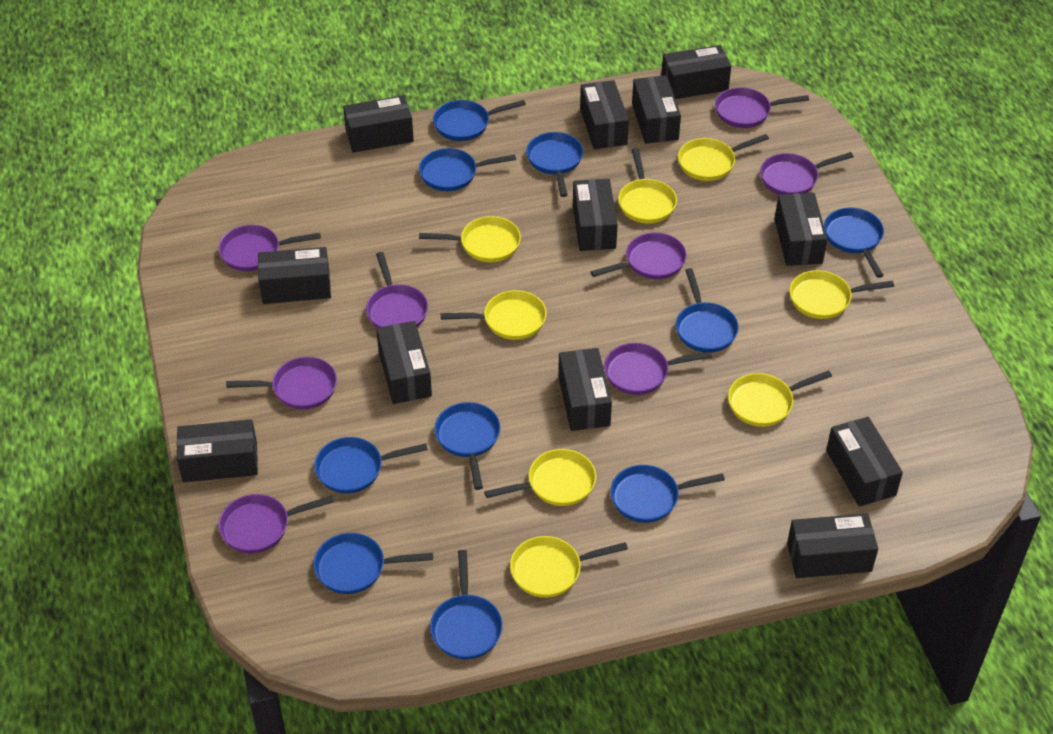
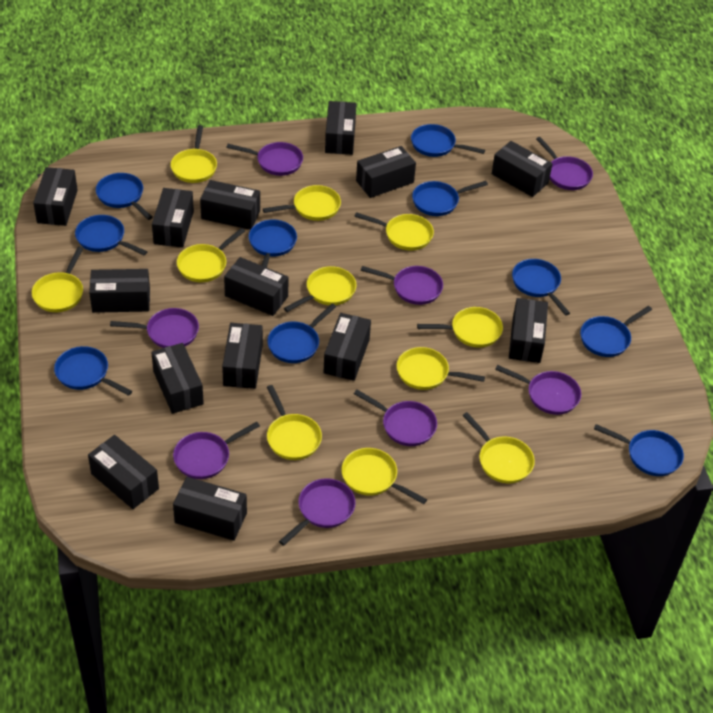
black box: [177,419,258,482] [258,247,331,304] [343,95,414,153] [376,321,432,404] [558,348,612,431] [573,179,618,251] [580,80,629,149] [632,75,681,144] [661,45,731,99] [775,193,827,266] [787,513,878,578] [826,417,903,507] = 12 -> [33,167,78,226] [88,435,159,509] [89,269,150,313] [151,343,204,414] [152,188,194,248] [173,477,247,541] [200,180,260,230] [222,323,263,389] [224,257,288,316] [323,313,371,381] [325,101,357,155] [356,146,416,198] [492,141,552,197] [509,298,548,363] = 14
yellow pan: [419,216,521,262] [441,290,547,340] [484,449,596,506] [510,536,628,598] [618,148,677,224] [678,134,769,181] [728,370,832,427] [790,270,894,319] = 8 -> [32,246,84,312] [171,125,217,183] [177,228,245,282] [263,185,341,221] [267,385,322,460] [284,266,357,312] [341,448,427,504] [354,212,434,251] [397,347,485,390] [417,307,503,348] [462,412,535,483] = 11

